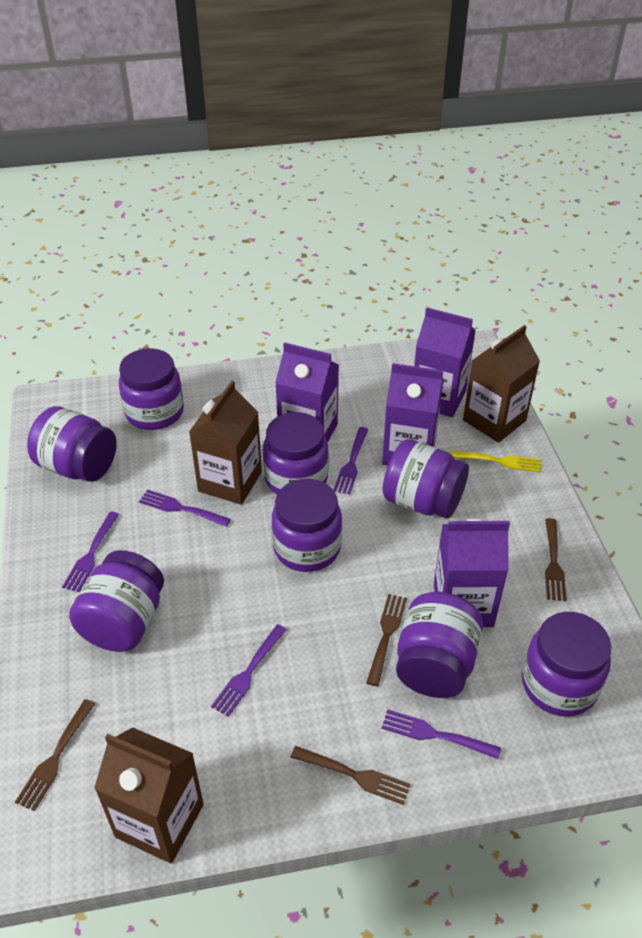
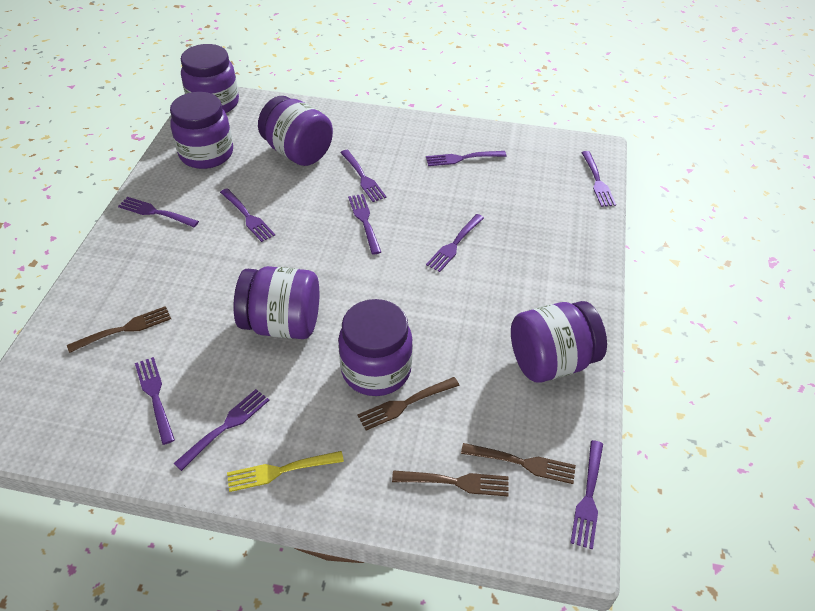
brown carton: [94,727,204,863] [189,381,262,505] [463,325,540,442] = 3 -> none = 0
purple carton: [275,342,339,443] [382,363,443,466] [414,308,476,417] [434,519,510,627] = 4 -> none = 0
purple fork: [62,512,119,592] [139,490,231,527] [211,624,287,717] [334,427,369,495] [382,709,501,759] = 5 -> [118,197,199,227] [135,357,175,445] [173,389,269,471] [220,188,275,242] [340,150,386,202] [348,194,381,255] [426,151,506,166] [426,214,484,272] [571,440,603,549] [581,151,616,207] = 10
purple jar: [27,406,117,482] [69,550,164,652] [119,348,184,430] [263,412,329,494] [272,479,342,572] [383,439,469,518] [396,592,483,698] [522,612,611,717] = 8 -> [170,92,233,169] [181,44,239,113] [234,266,319,339] [258,96,333,166] [338,299,413,396] [511,301,607,382] = 6

